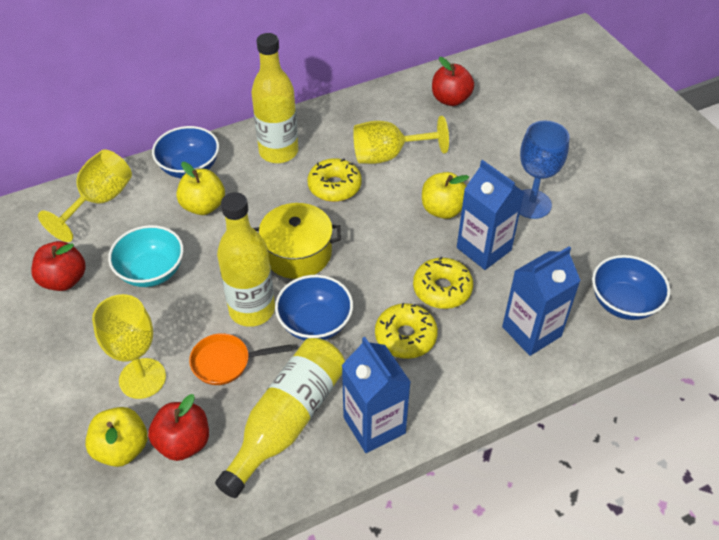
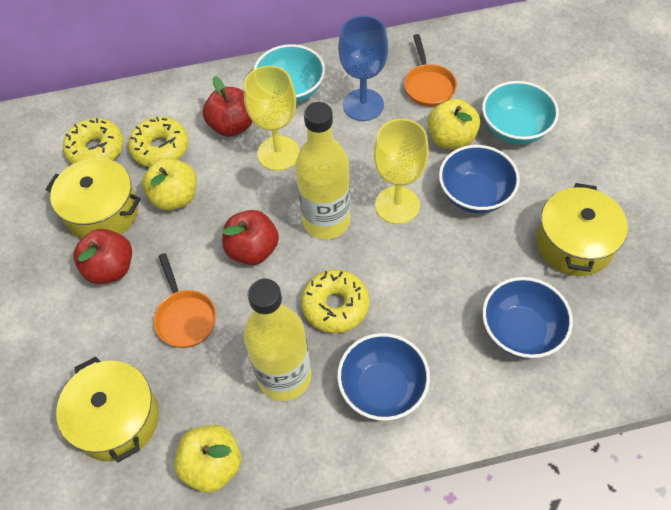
blue carton: [342,337,411,453] [457,160,525,270] [502,246,581,356] = 3 -> none = 0
orange pan: [189,333,292,385] = 1 -> [154,253,216,348] [404,34,457,107] = 2
turquoise bowl: [108,225,184,287] = 1 -> [253,44,325,103] [482,81,559,144] = 2
yellow bottle: [215,338,345,498] [217,192,275,327] [251,33,298,163] = 3 -> [244,279,311,401] [295,102,351,239] = 2
yellow goblet: [38,150,132,242] [92,294,166,399] [353,116,449,164] = 3 -> [244,66,300,171] [374,119,429,224] = 2
yellow pot: [253,203,341,279] = 1 -> [45,158,141,239] [56,356,159,463] [536,183,628,276] = 3

